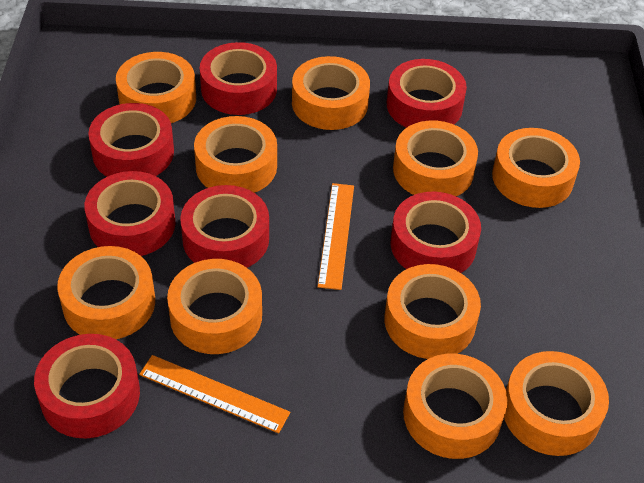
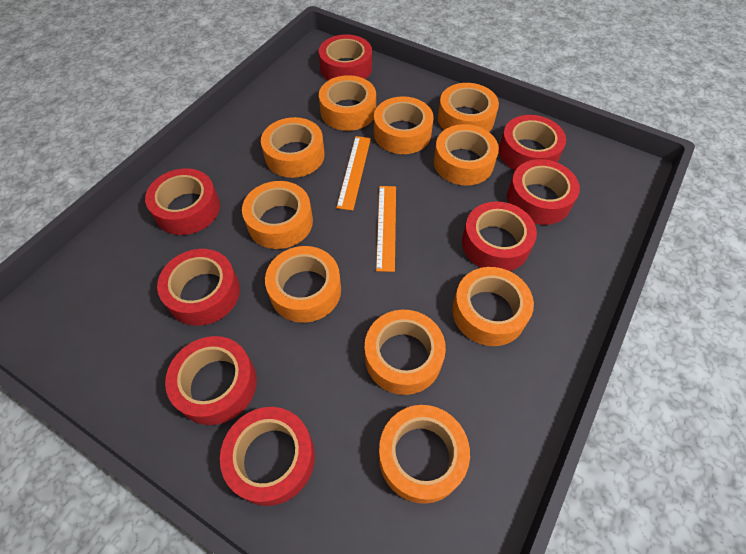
red tape: [34,334,140,438] [85,171,176,256] [88,103,174,176] [180,185,269,268] [200,42,277,115] [387,59,467,128] [390,192,481,273] = 7 -> [145,168,220,235] [157,249,240,326] [165,336,257,425] [220,407,315,506] [319,35,372,80] [462,201,537,271] [499,115,566,170] [507,159,580,225] = 8

